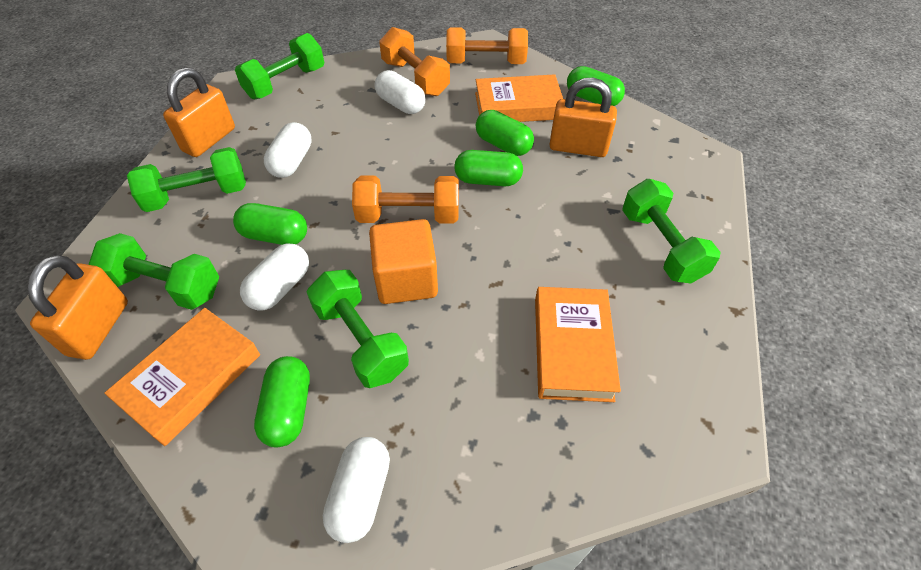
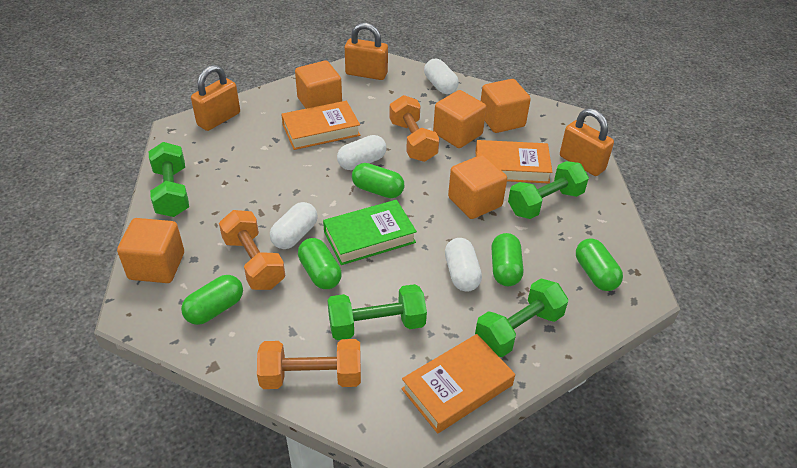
green book: none = 0 -> [323,200,417,265] = 1
green dumbbell: [88,233,219,310] [127,147,246,212] [235,33,324,99] [307,270,409,388] [622,179,721,284] = 5 -> [149,142,189,217] [327,284,427,340] [475,278,568,357] [508,161,589,219] = 4
orange cube: [369,219,438,304] = 1 -> [117,218,184,283] [295,61,342,109] [433,90,486,148] [448,155,507,219] [481,79,531,133] = 5

